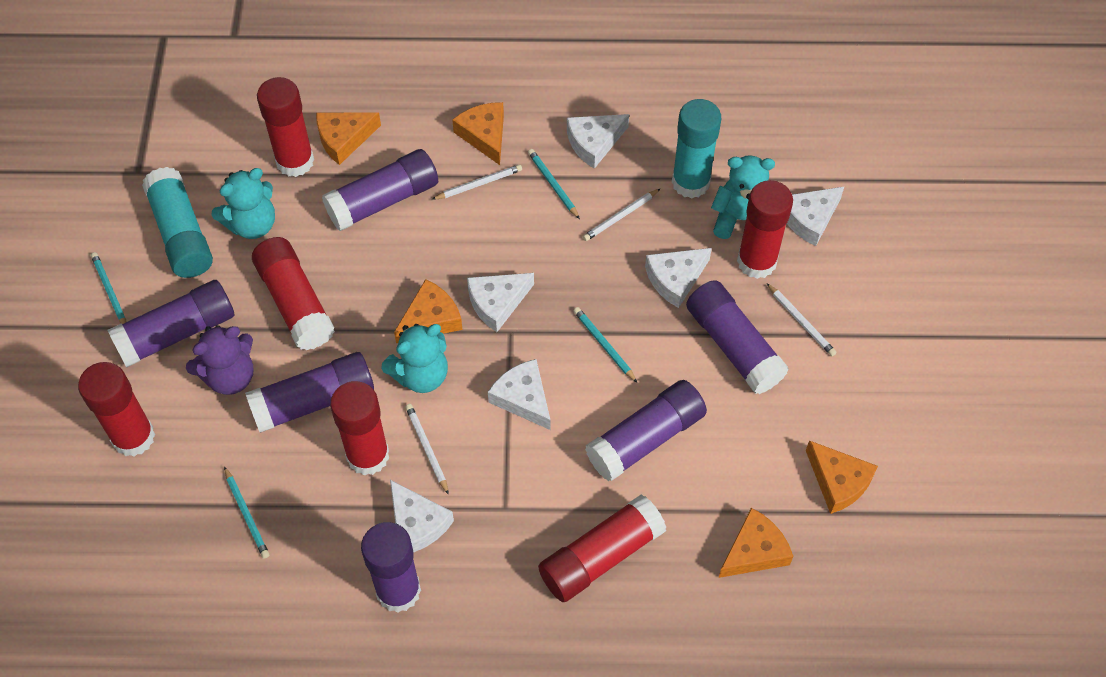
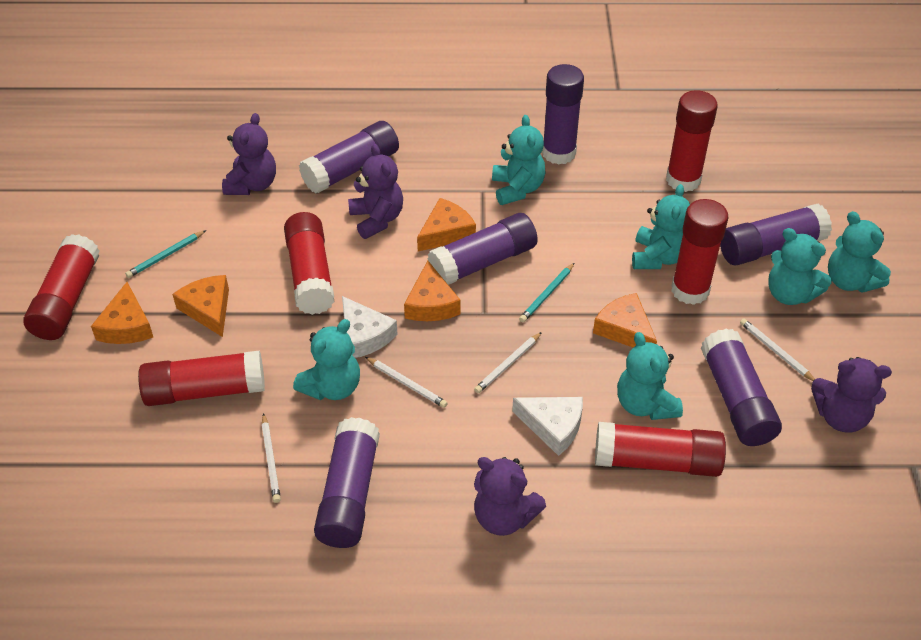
purple teddy bear: [186,325,254,395] = 1 -> [222,113,276,195] [348,144,403,239] [474,457,546,536] [811,357,892,433] = 4
turquoise glue stick: [142,167,213,278] [672,99,721,199] = 2 -> none = 0
turquoise pencil: [91,252,127,324] [224,466,270,559] [528,149,580,219] [573,307,637,382] = 4 -> [125,230,206,278] [519,263,574,322] = 2
turquoise teddy bear: [212,168,275,239] [381,324,448,393] [711,155,775,239] = 3 -> [293,319,360,400] [492,115,546,205] [617,332,683,420] [632,184,690,269] [768,228,832,305] [828,211,891,293] = 6
white cheese: [390,480,454,552] [467,273,534,332] [488,359,551,430] [567,114,629,169] [645,248,712,308] [787,187,844,246] = 6 -> [342,296,398,358] [512,397,583,456] = 2

